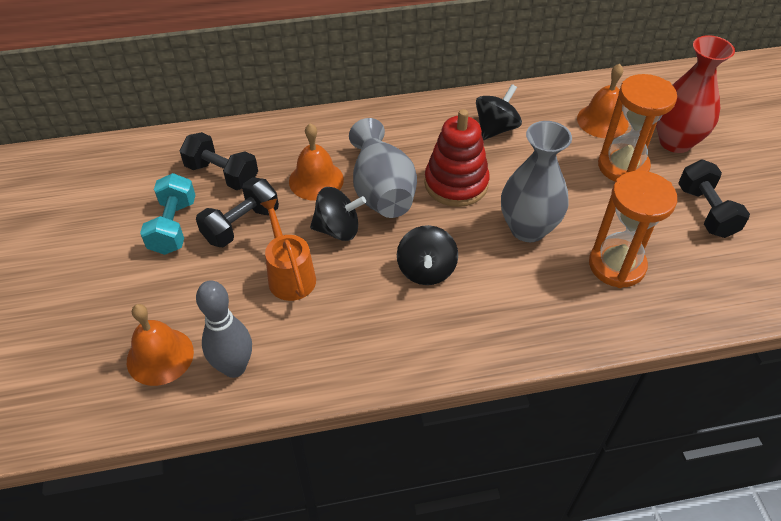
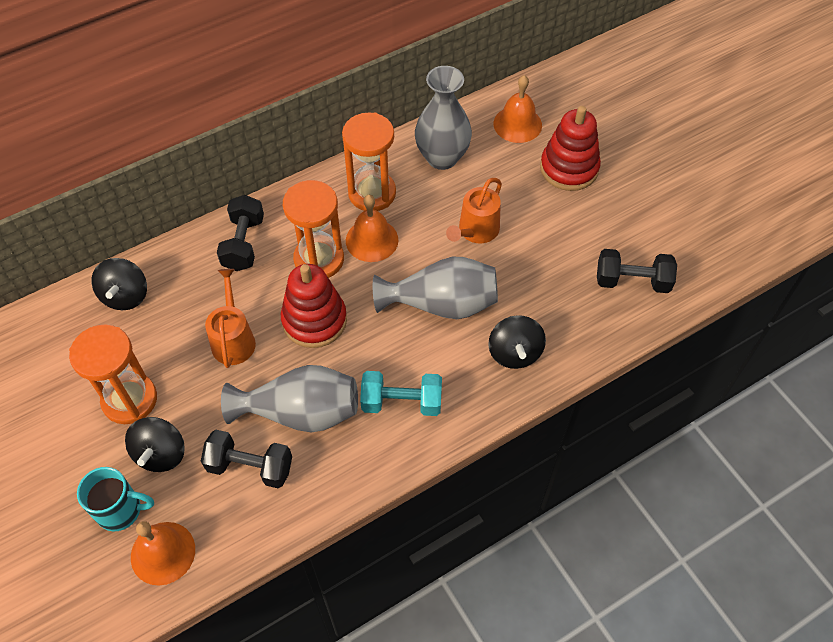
grey bowling pin: [196,280,252,378] = 1 -> none = 0
grey vase: [349,118,417,218] [501,121,572,242] = 2 -> [221,365,358,432] [373,257,498,319] [415,66,472,170] = 3
orange hourglass: [589,171,677,288] [598,74,677,181] = 2 -> [69,325,157,424] [283,180,344,278] [342,112,396,211] = 3
orange watering can: [260,199,316,301] = 1 -> [205,269,256,368] [446,178,502,243] = 2
red stacking toy: [424,109,490,207] = 1 -> [281,264,347,348] [540,106,601,191] = 2
red vase: [656,35,735,153] = 1 -> none = 0
turquoise mug: none = 0 -> [77,467,154,532] = 1

